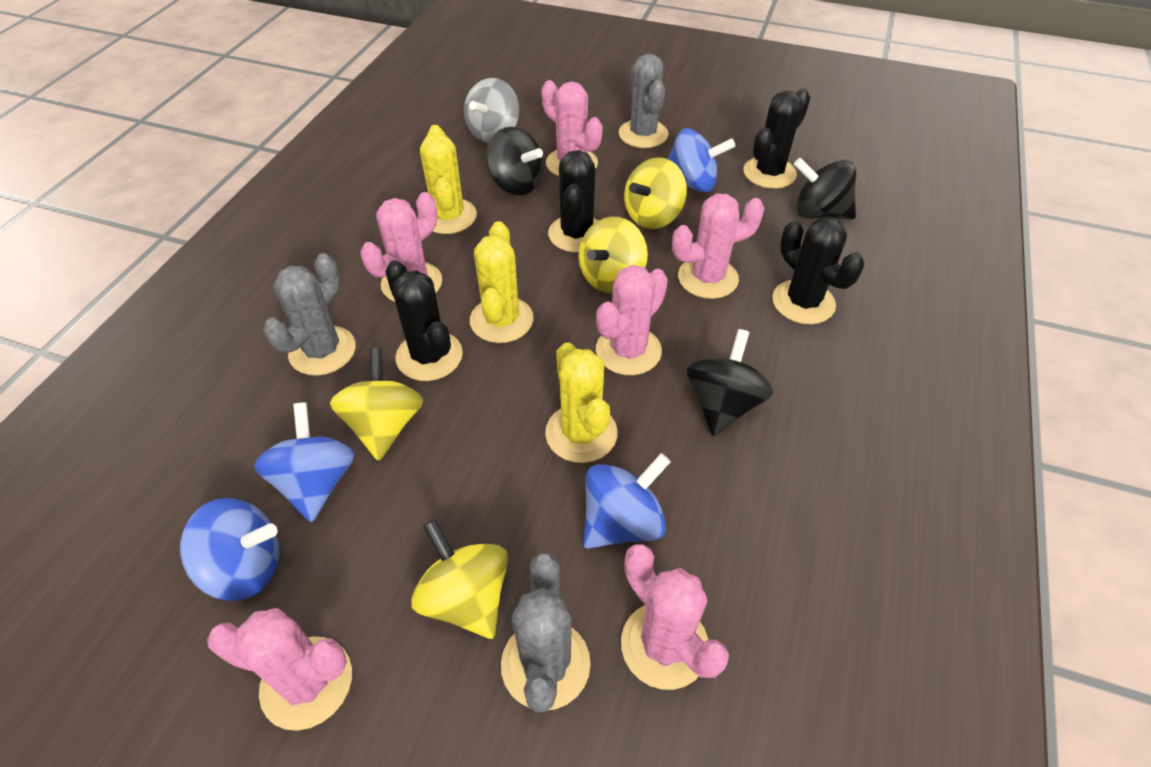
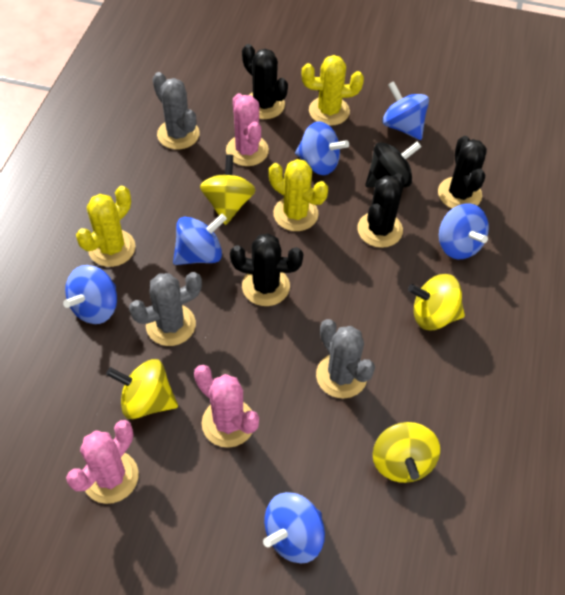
black spinning top: [486,127,544,195] [687,329,773,436] [794,158,856,220] = 3 -> [365,141,422,187] = 1
blue spinning top: [180,498,279,601] [254,402,355,522] [583,453,671,549] [668,128,735,192] = 4 -> [63,265,117,324] [173,213,227,265] [263,492,325,563] [295,121,349,175] [382,81,429,140] [439,203,489,259] = 6
grey spinning top: [464,78,520,143] = 1 -> none = 0
pink cactus: [207,608,352,731] [360,192,442,302] [541,80,603,176] [596,265,668,375] [621,544,729,690] [672,193,764,299] = 6 -> [66,420,139,504] [194,365,259,448] [226,93,269,166] = 3

